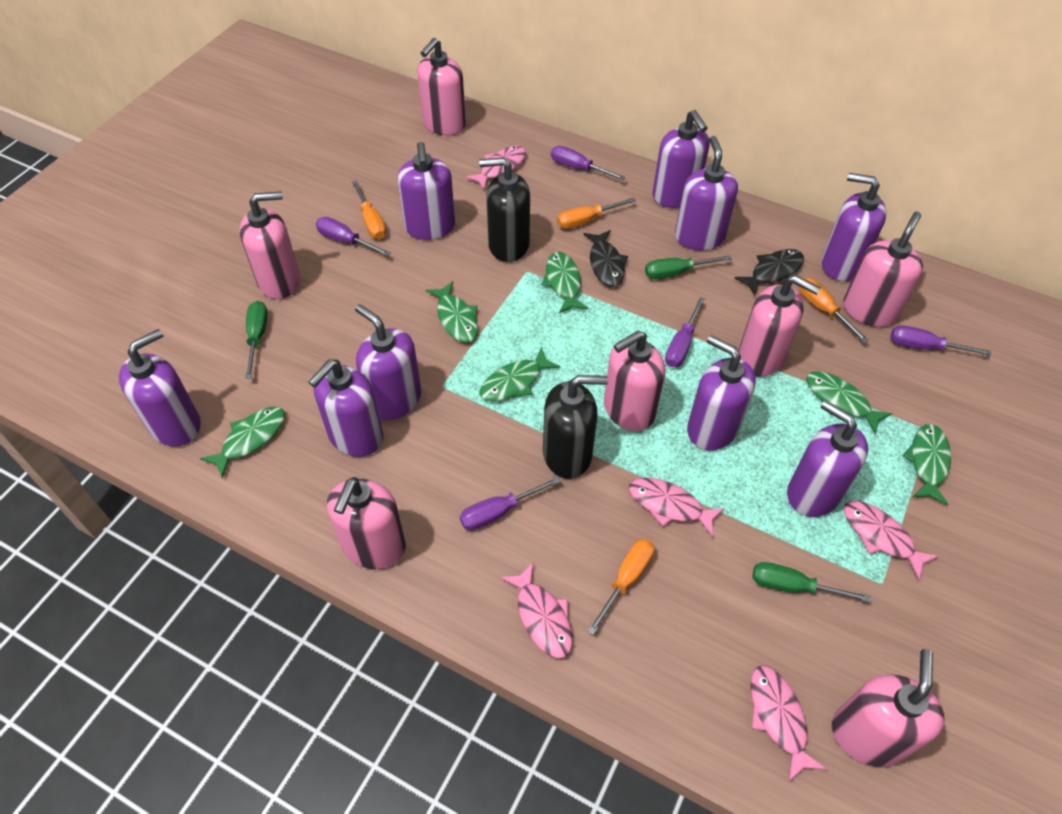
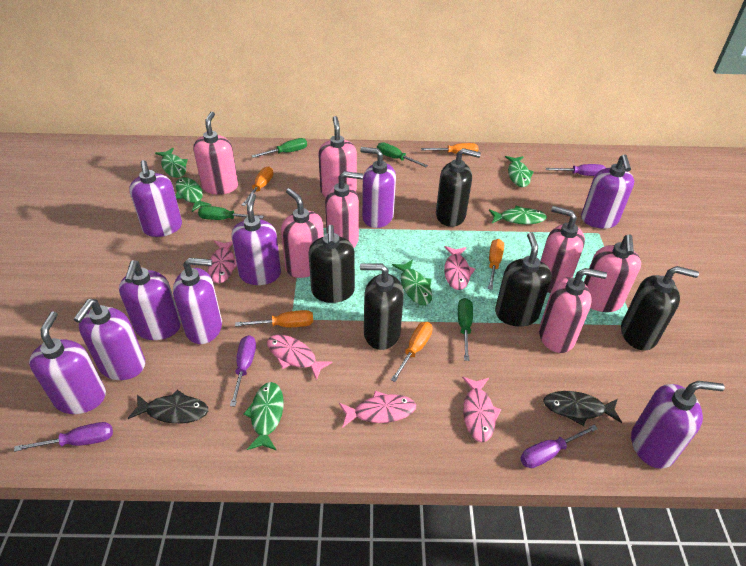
black soap dispenser: [479,157,530,262] [543,375,608,479] = 2 -> [308,225,355,303] [360,263,404,350] [436,148,481,227] [495,232,552,327] [621,266,699,350] = 5
green screwdriver: [245,301,268,379] [645,255,732,279] [753,562,871,603] = 3 -> [198,206,264,220] [252,138,307,158] [377,142,428,167] [458,298,473,361] = 4
orange screwdriver: [352,181,386,239] [557,197,636,229] [587,538,655,635] [799,278,869,343] = 4 -> [235,310,313,327] [242,167,273,206] [391,322,433,382] [421,143,478,155] [488,239,504,290] = 5
purple screwdriver: [316,217,391,257] [460,477,561,530] [551,146,626,180] [665,297,705,367] [891,325,991,356] = 5 -> [14,422,113,452] [230,335,256,406] [520,425,598,468] [546,164,606,176] = 4

